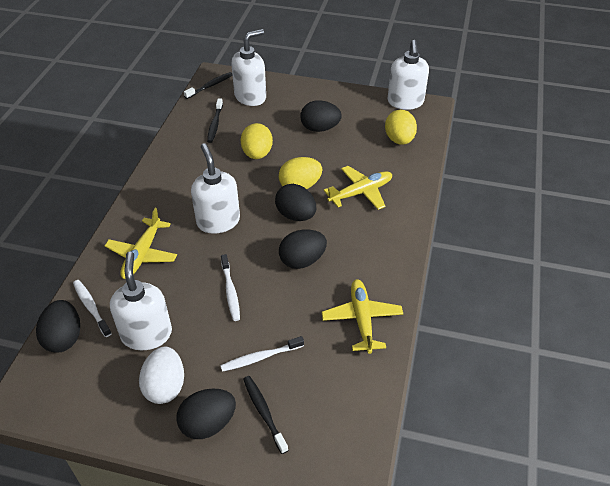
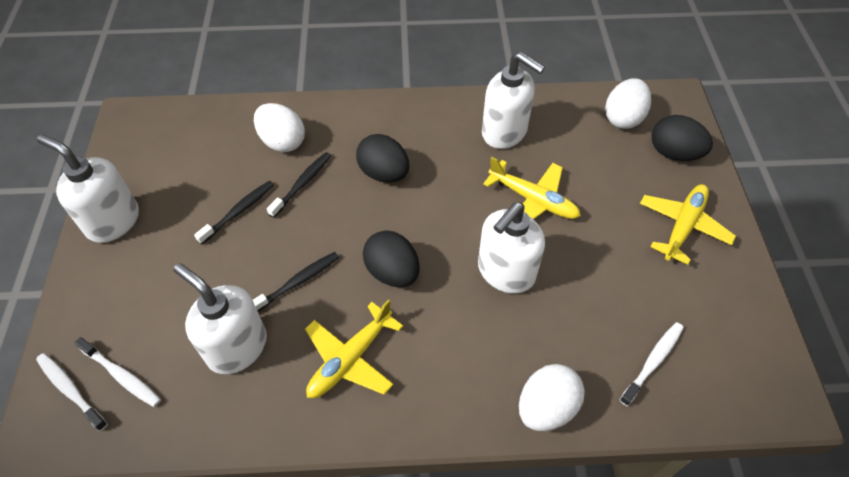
black egg: [36,300,80,352] [176,389,236,439] [275,184,316,221] [279,229,327,269] [300,100,342,132] = 5 -> [356,134,410,182] [363,231,420,287] [652,115,713,161] = 3
white egg: [139,346,184,404] = 1 -> [254,103,305,152] [519,364,585,431] [605,78,651,129] = 3
yellow egg: [241,123,273,159] [279,157,322,189] [385,110,417,145] = 3 -> none = 0

